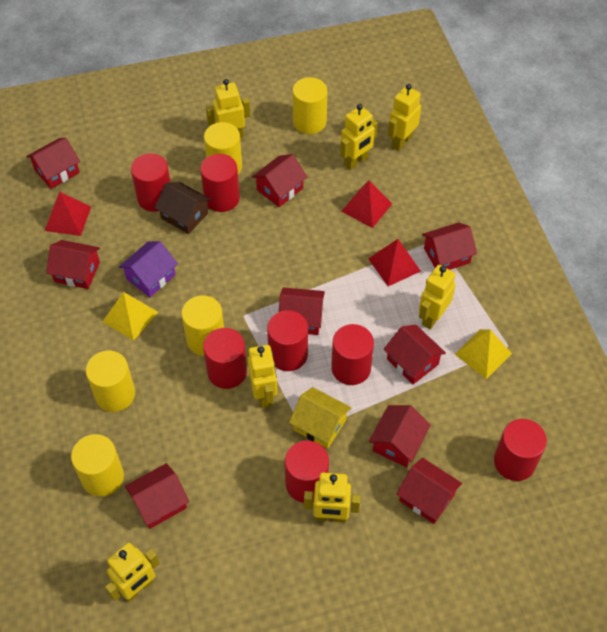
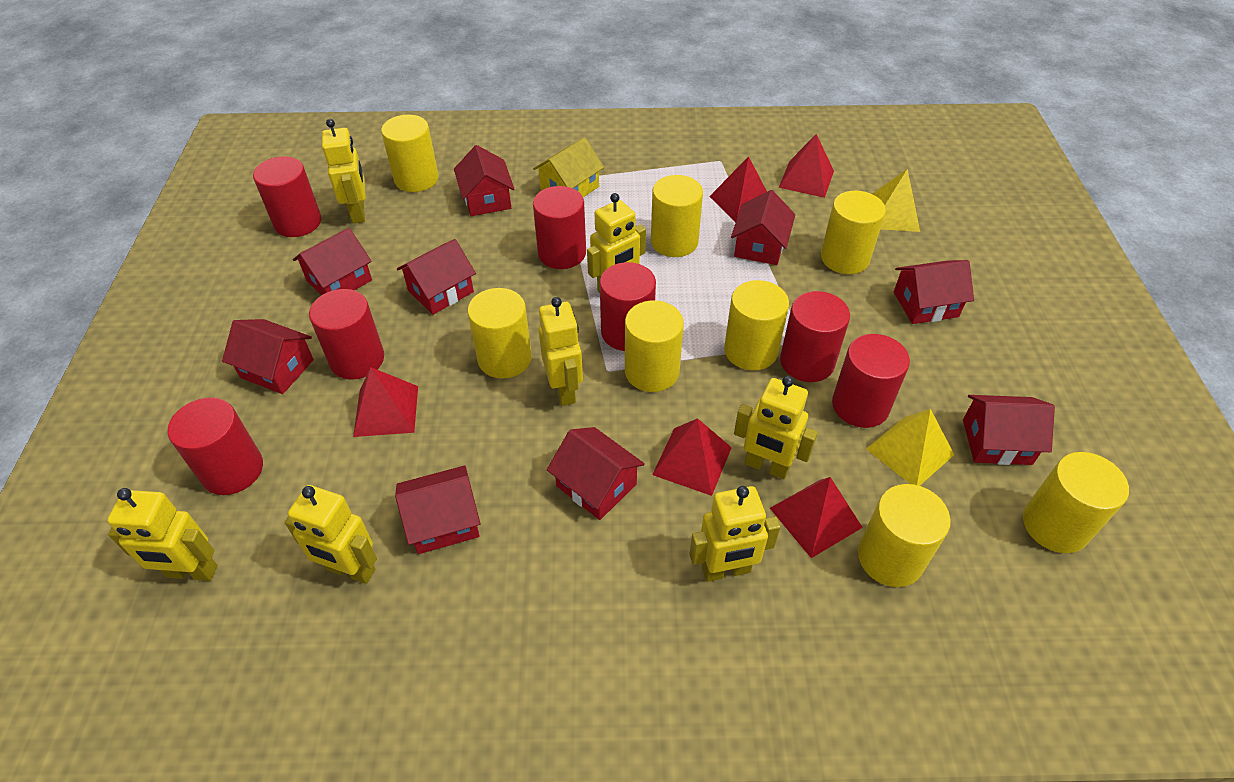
brown house: [155,182,211,234] = 1 -> none = 0
purple house: [119,241,178,297] = 1 -> none = 0
red pyramid: [45,192,91,236] [341,181,392,228] [368,239,421,286] = 3 -> [353,367,418,437] [652,418,732,496] [709,156,767,222] [770,477,863,558] [779,134,834,198] = 5
yellow cylinder: [71,434,124,497] [86,351,135,412] [181,295,224,356] [204,122,242,174] [293,77,327,134] = 5 -> [381,115,438,192] [468,288,532,379] [625,301,684,392] [651,175,703,257] [724,280,789,370] [821,191,886,274] [858,484,951,587] [1023,452,1129,553] = 8

